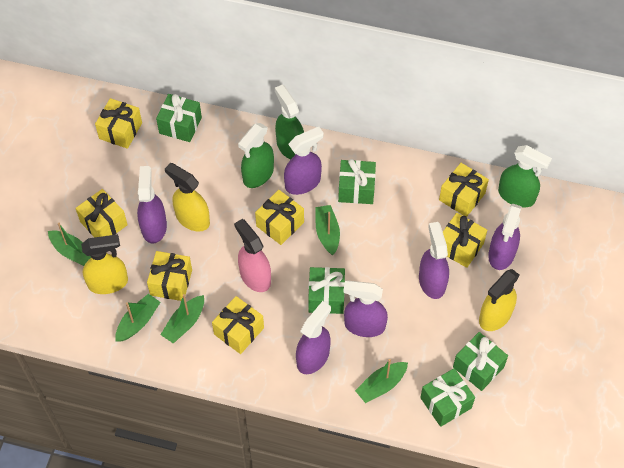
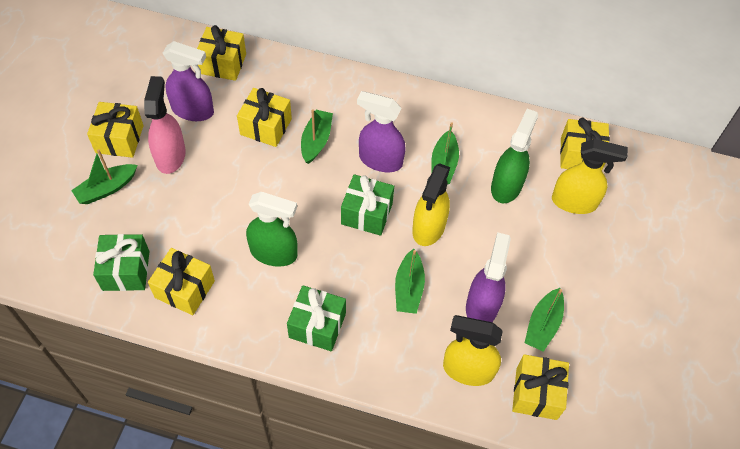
green gift: [156,94,202,142] [308,267,345,314] [338,159,376,204] [420,368,475,427] [453,332,508,391] = 5 -> [93,234,150,291] [287,285,346,351] [341,174,394,236] = 3
green spray bottle: [238,123,274,188] [275,84,304,159] [498,145,552,208] = 3 -> [246,192,298,267] [491,109,538,203] = 2
purple spray bottle: [137,166,167,243] [284,127,324,195] [296,301,331,374] [343,280,388,337] [419,222,449,299] [488,204,522,270] = 6 -> [163,41,214,121] [357,91,406,172] [466,232,511,322] = 3
yellow gift: [75,189,128,238] [95,98,142,149] [147,251,192,301] [212,296,264,354] [255,190,304,245] [439,163,489,217] [443,213,487,268] = 7 -> [87,102,144,158] [148,248,215,315] [197,25,246,81] [237,88,292,147] [512,354,569,420] [560,118,610,170] = 6

